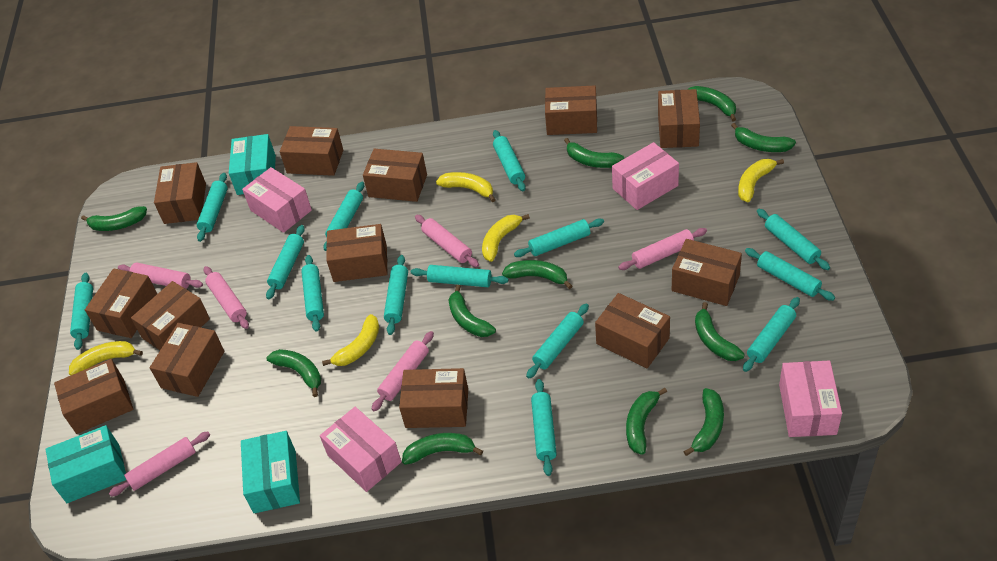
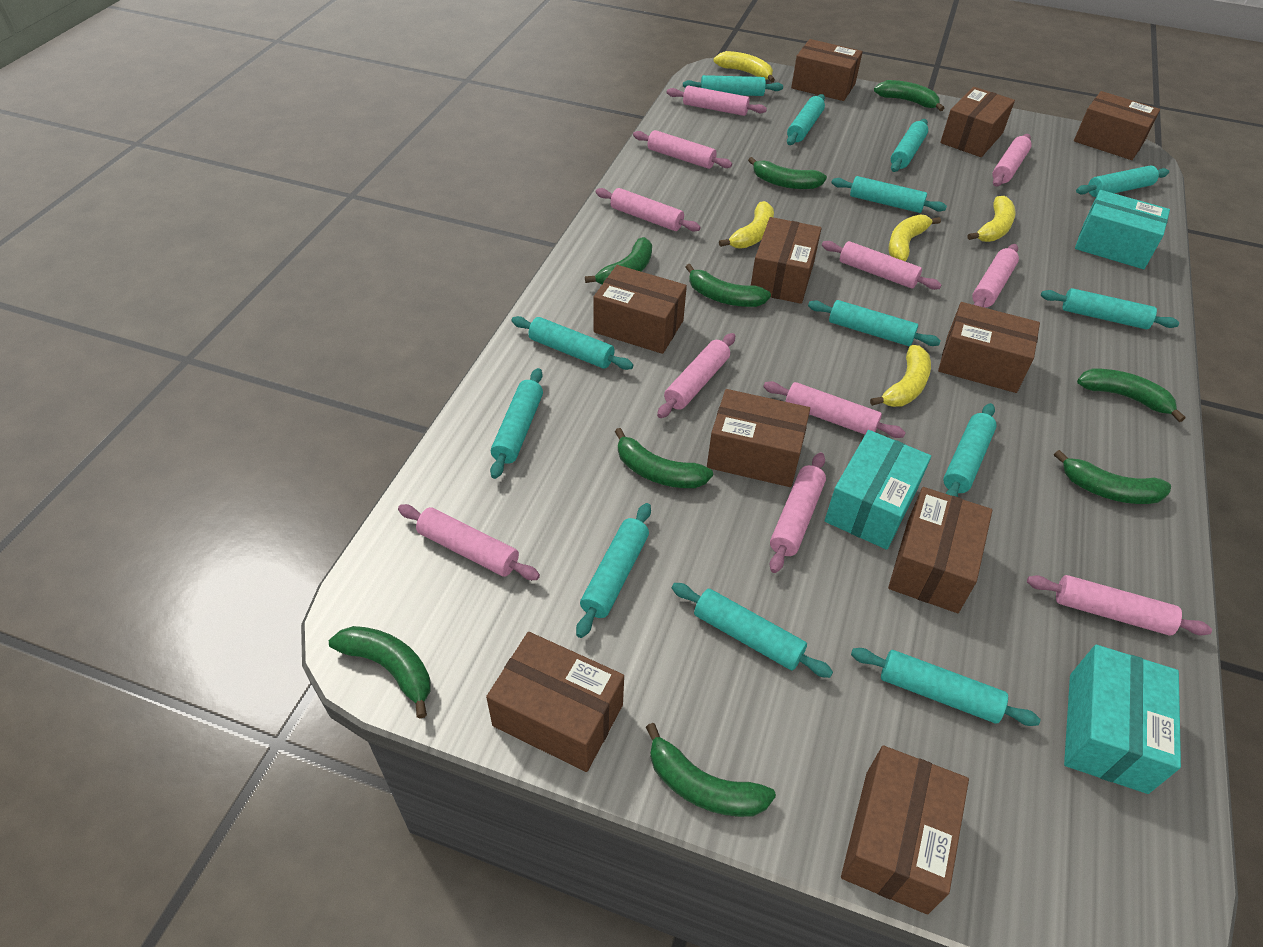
brown box: [54,359,133,434] [85,268,157,338] [131,281,210,350] [150,323,225,397] [154,162,206,224] [280,126,343,176] [326,224,387,282] [363,149,427,202] [399,368,468,428] [545,85,597,135] [595,293,670,368] [658,89,700,148] [672,239,742,306] = 13 -> [486,632,624,772] [593,265,687,354] [707,389,810,487] [751,217,822,304] [791,39,863,101] [841,746,969,914] [888,487,992,613] [938,302,1040,393] [940,87,1015,157] [1074,91,1160,160] = 10
green banana: [81,206,147,231] [266,349,321,397] [402,433,483,465] [449,285,496,337] [502,260,572,289] [564,138,624,168] [626,388,667,455] [683,388,724,456] [687,86,736,122] [695,302,745,361] [731,123,796,152] = 11 -> [329,626,430,719] [585,237,652,285] [615,428,713,488] [646,723,776,817] [686,264,771,307] [748,157,827,189] [874,80,944,111] [1054,450,1171,504] [1077,369,1185,422] = 9
pink box: [242,167,312,233] [320,407,401,492] [612,142,679,210] [779,361,842,437] = 4 -> none = 0
pink rolling pin: [109,432,210,497] [118,263,203,289] [204,266,249,329] [372,331,434,411] [415,215,479,267] [618,228,707,270] = 6 -> [398,504,540,580] [596,188,701,232] [633,130,732,169] [657,333,735,418] [667,86,767,116] [763,381,906,438] [770,453,826,573] [822,241,941,290] [972,244,1019,307] [992,134,1032,187] [1027,575,1212,636] = 11
turquoise rolling pin: [70,273,93,350] [197,173,228,242] [266,225,305,300] [301,255,324,332] [324,182,364,251] [384,255,408,335] [411,265,508,287] [493,130,526,191] [514,218,604,257] [526,304,589,379] [531,379,557,476] [743,297,800,372] [745,248,835,301] [757,209,830,270] = 14 -> [490,368,543,479] [511,316,633,370] [576,503,651,638] [672,583,833,678] [683,75,783,96] [787,94,825,145] [808,300,941,346] [831,176,947,213] [851,648,1041,726] [891,119,928,172] [943,403,997,497] [1041,288,1179,329] [1076,165,1169,197] = 13

